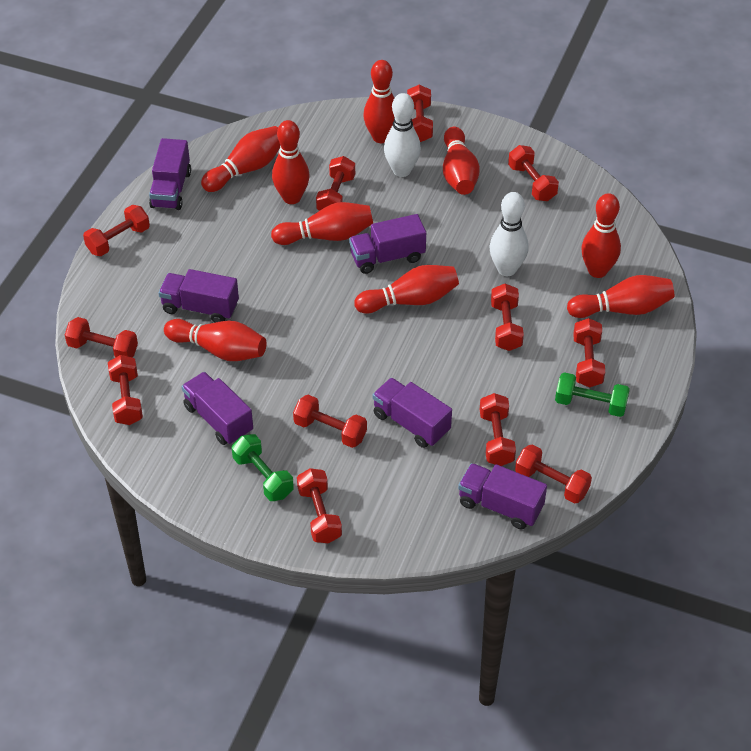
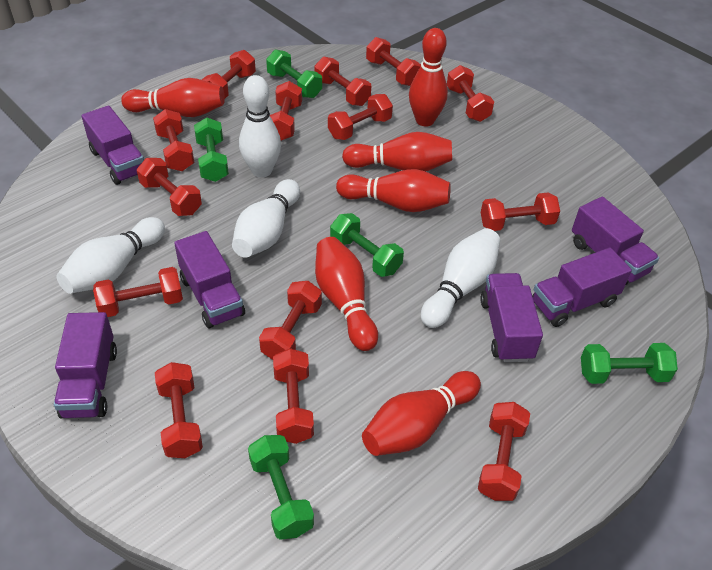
green dumbbell: [232,434,294,501] [555,372,630,417] = 2 -> [194,117,229,182] [248,435,314,540] [266,49,322,98] [330,213,404,277] [581,343,678,384] = 5
red bowling pin: [164,319,266,361] [201,126,280,192] [271,202,373,245] [272,120,309,204] [354,265,459,314] [363,60,395,143] [443,127,480,195] [567,275,674,318] [581,193,621,278] = 9 -> [121,78,225,117] [315,237,378,351] [336,169,451,212] [342,132,452,172] [362,371,481,456] [409,28,448,126] = 6
red dumbbell: [65,317,138,358] [83,205,150,256] [108,355,143,425] [293,395,367,448] [297,468,342,543] [316,156,355,211] [407,85,433,142] [480,393,516,466] [491,284,524,351] [508,145,559,201] [515,445,592,504] [573,318,605,387] = 12 -> [93,267,183,317] [137,158,202,216] [153,109,194,171] [155,362,203,458] [202,50,256,98] [259,281,322,360] [270,81,302,141] [273,348,314,444] [314,57,371,106] [328,94,393,140] [366,37,421,86] [447,65,494,122] [478,402,530,501] [481,192,560,231] = 14
white bowling pin: [384,93,421,177] [489,192,529,276] = 2 -> [57,217,165,294] [232,179,300,258] [239,75,281,178] [421,228,500,328] = 4

